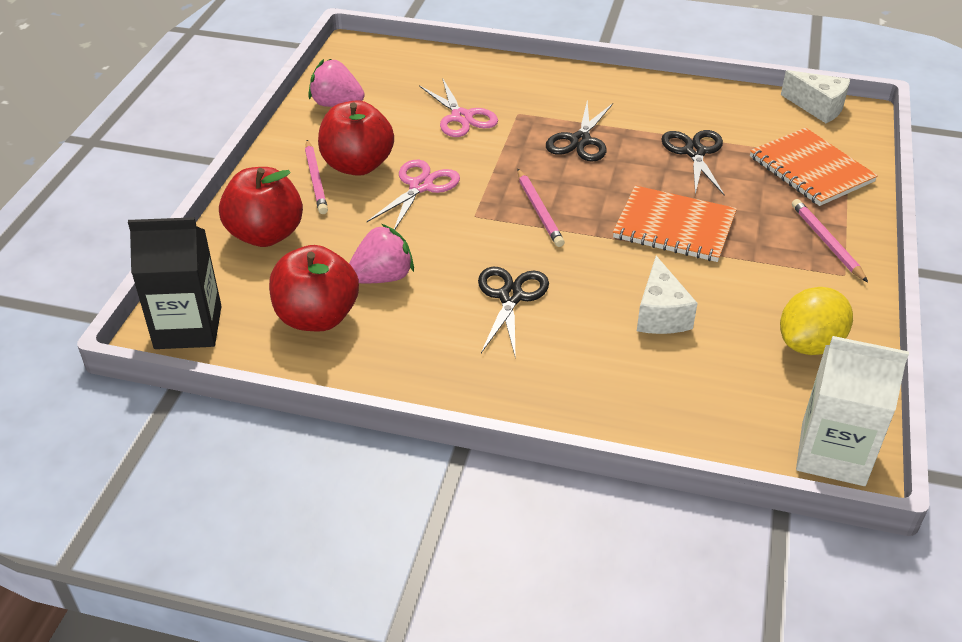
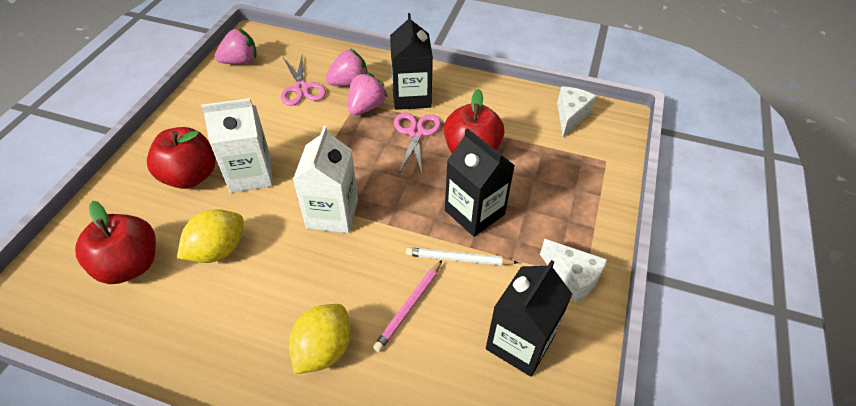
black carton: [128,217,221,349] = 1 -> [390,13,433,110] [445,128,515,237] [486,260,572,377] = 3
black scissors: [478,267,549,358] [546,100,613,162] [661,130,725,196] = 3 -> none = 0
orange notebook: [613,185,737,262] [750,128,878,206] = 2 -> none = 0
pink pencil: [305,140,328,214] [517,169,565,247] [792,199,868,283] = 3 -> [373,260,442,352] = 1
pink strawberry: [308,59,365,107] [349,224,414,283] = 2 -> [215,28,257,64] [325,49,368,86] [348,73,388,115] = 3
white carton: [796,336,909,486] = 1 -> [201,98,273,193] [293,126,358,233] = 2
white pencil: none = 0 -> [406,247,519,265] = 1
yellow lemon: [780,287,853,355] = 1 -> [177,209,244,263] [289,304,351,374] = 2

